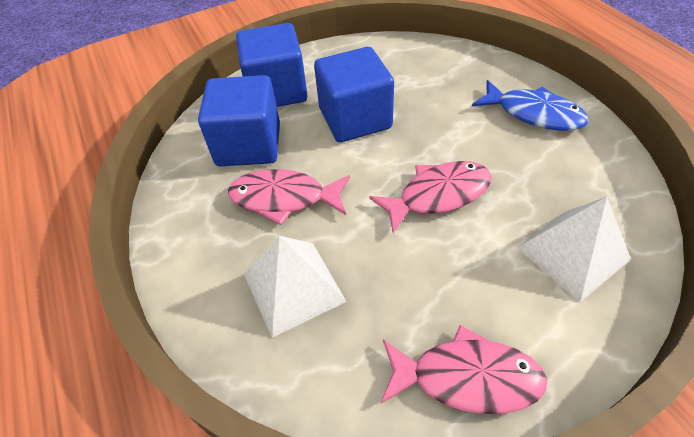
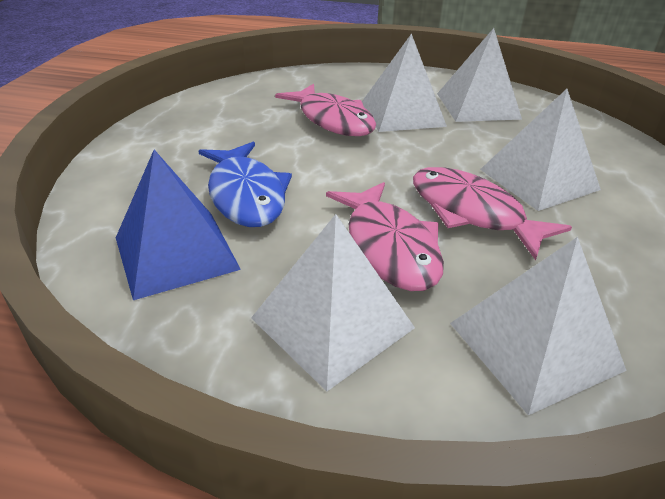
blue cube: [198,75,280,166] [236,23,308,107] [314,47,394,142] = 3 -> none = 0
blue pyramid: none = 0 -> [116,150,241,300] = 1
white pyramid: [244,236,347,338] [517,197,631,302] = 2 -> [251,214,415,391] [362,33,447,132] [437,28,522,122] [450,237,627,415] [480,89,601,211] = 5

